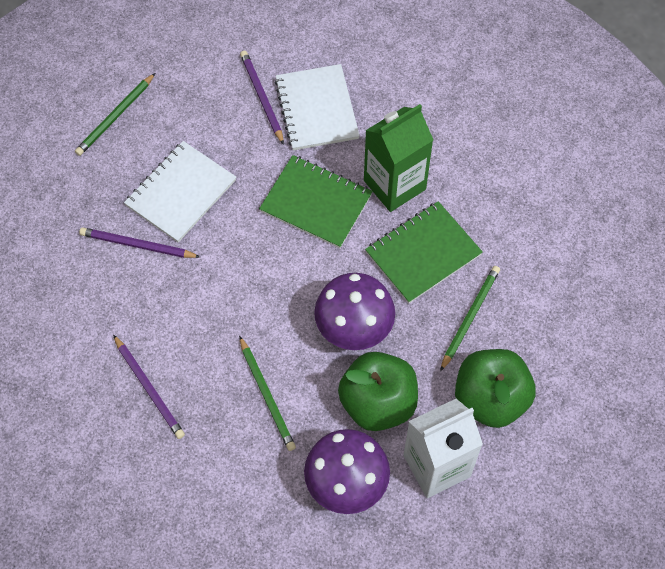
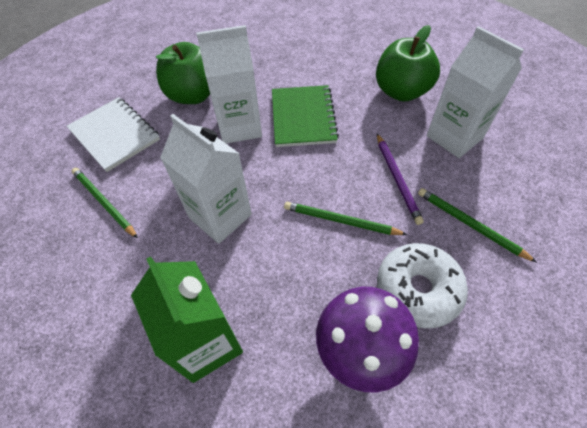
green notebook: [259,155,373,248] [365,201,483,303] = 2 -> [272,85,339,147] = 1
purple mushroom: [304,429,390,514] [314,273,395,350] = 2 -> [316,287,419,393] = 1
purple pencil: [79,227,200,258] [113,334,185,439] [240,51,284,145] = 3 -> [377,134,424,225] = 1
white carton: [403,399,483,498] = 1 -> [160,114,252,244] [196,25,262,144] [427,26,524,158] = 3
white donut: none = 0 -> [377,243,468,329] = 1
white notebook: [124,141,236,243] [275,64,360,150] = 2 -> [66,97,160,172] = 1

